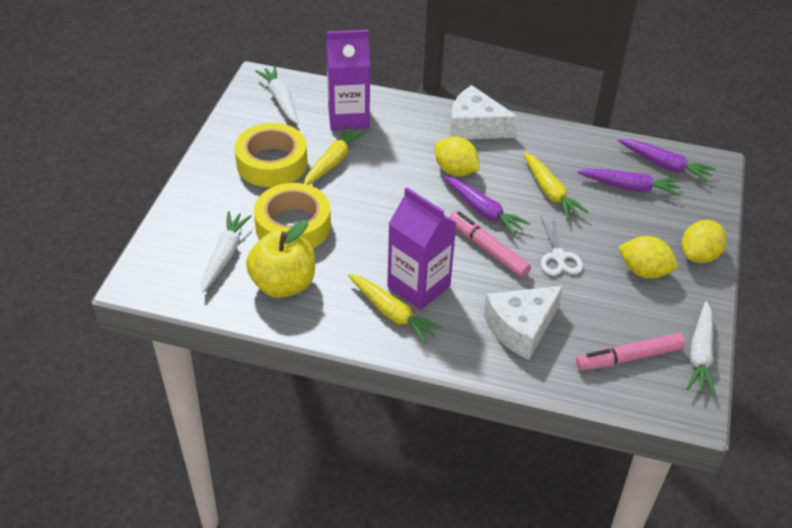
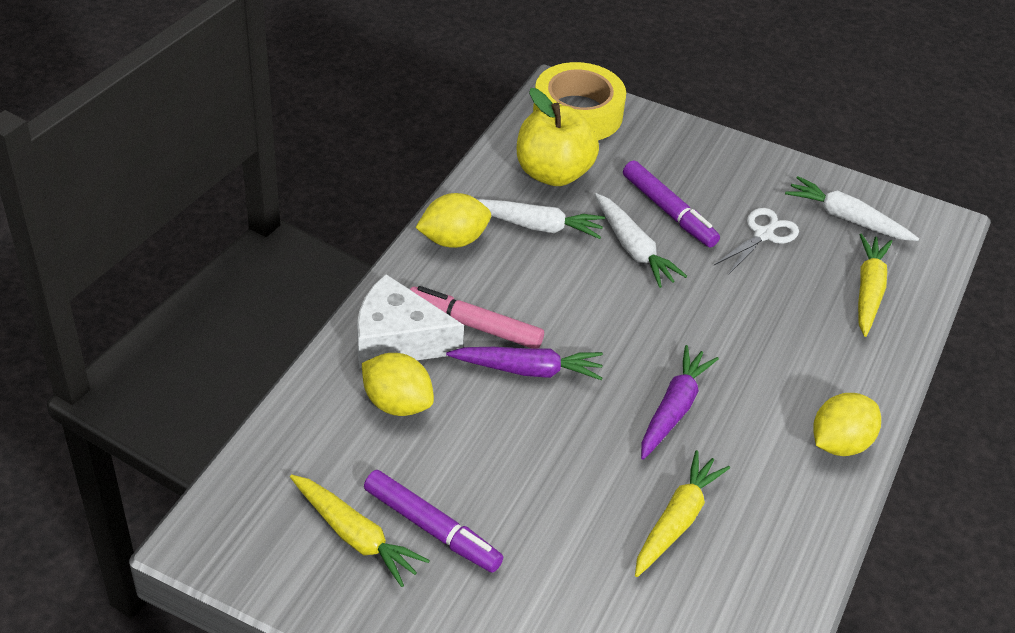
pink marker: [449,211,531,277] [576,333,685,371] = 2 -> [410,286,544,348] = 1
purple carrot: [444,176,530,236] [577,169,681,196] [618,139,716,183] = 3 -> [446,347,603,380] [641,345,719,460] = 2
purple carton: [326,30,370,131] [387,187,456,310] = 2 -> none = 0
purple marker: none = 0 -> [364,470,503,573] [623,160,720,248] = 2
white cheese: [450,85,518,139] [484,286,563,360] = 2 -> [357,274,464,369] = 1
yellow tape: [235,123,307,187] [254,183,331,248] = 2 -> [533,62,626,140] = 1

